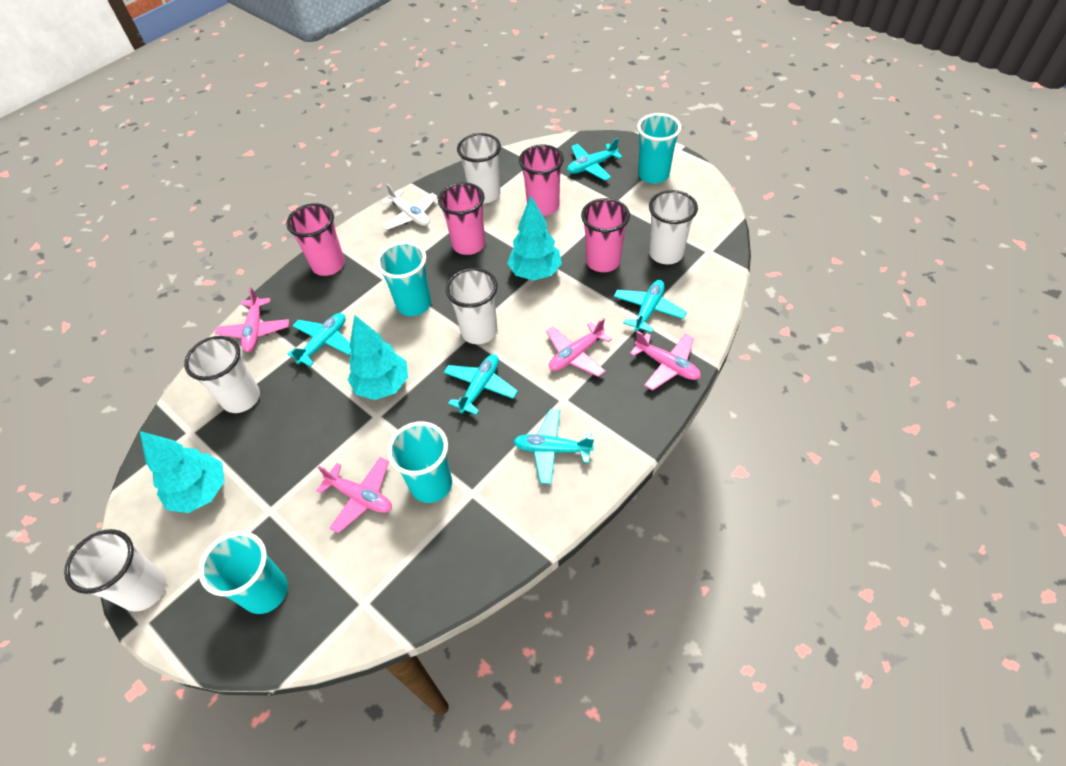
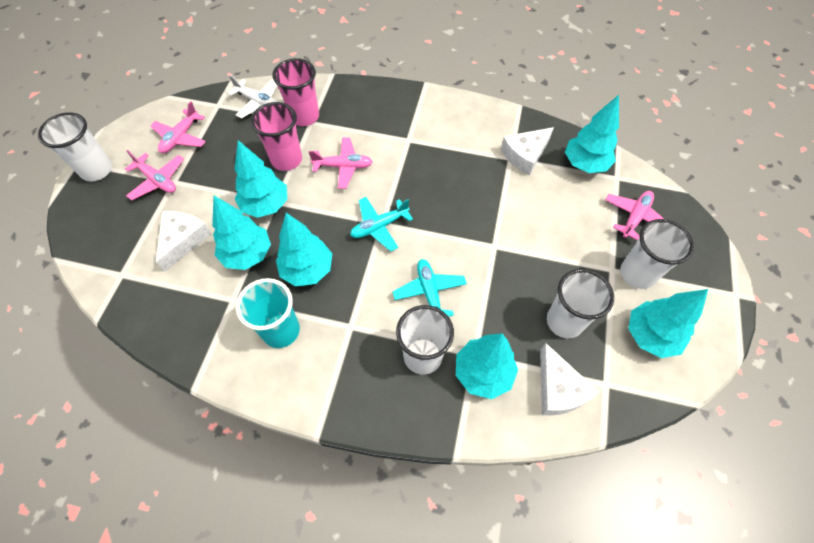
pink cup: [286,203,345,276] [438,182,485,255] [519,145,564,216] [581,198,630,272] = 4 -> [251,102,302,171] [272,58,319,126] = 2
turquoise cup: [199,531,288,614] [376,241,431,316] [387,421,452,503] [637,113,681,184] = 4 -> [236,278,300,348] = 1
turquoise plane: [288,313,352,367] [444,354,518,415] [513,409,594,484] [567,138,622,181] [614,280,687,333] = 5 -> [350,197,413,252] [393,259,467,317] = 2
turquoise tree: [140,431,225,513] [348,315,408,400] [507,195,562,281] = 3 -> [212,196,271,270] [235,140,287,218] [276,213,332,287] [456,333,518,399] [565,95,619,173] [628,289,708,358] = 6
white cheese: none = 0 -> [156,211,211,271] [501,127,554,175] [540,343,599,415] = 3
white cup: [64,529,166,612] [184,336,260,413] [446,268,498,344] [457,133,501,203] [649,190,698,264] = 5 -> [38,112,112,181] [396,305,454,375] [547,269,614,339] [620,219,694,289] = 4

